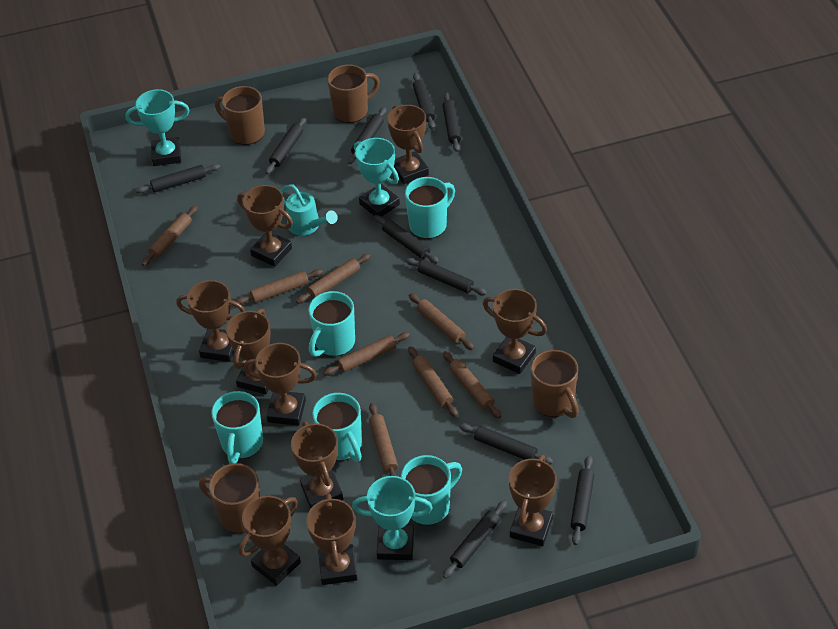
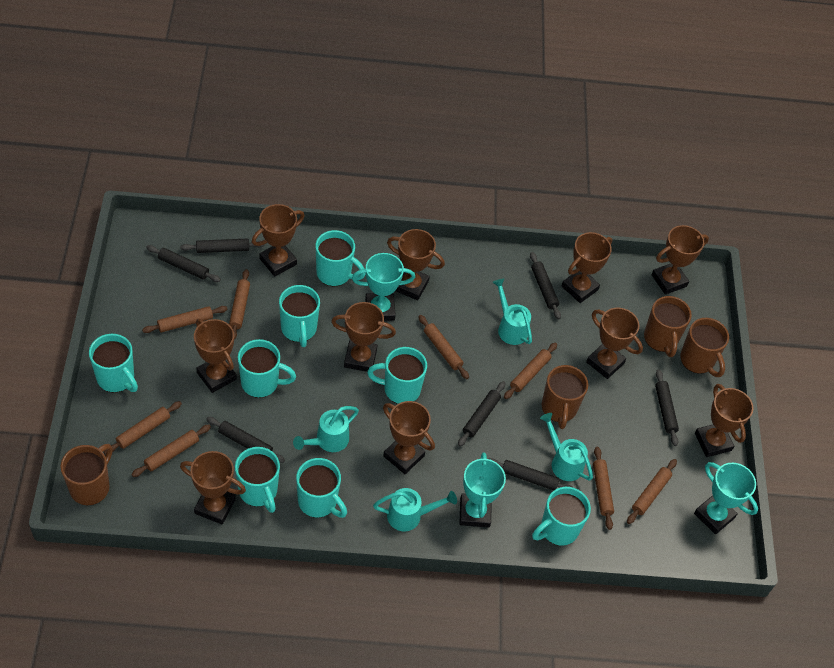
black rolling pin: [136,164,220,193] [266,117,306,174] [348,107,386,164] [374,215,439,264] [405,257,487,296] [413,73,435,129] [442,93,461,152] [443,500,507,579] [459,423,553,465] [570,456,594,545] = 10 -> [146,245,221,282] [180,238,265,253] [206,417,285,463] [458,381,505,446] [489,458,572,490] [530,252,561,319] [655,369,679,446] = 7
turquoise mug: [211,391,263,464] [308,291,355,357] [312,393,362,462] [401,455,462,525] [405,177,455,239] = 5 -> [89,334,138,392] [235,447,280,513] [238,339,296,398] [279,285,320,347] [296,458,347,518] [315,230,366,286] [367,347,427,404] [532,487,591,546] = 8
turquoise watering can: [280,184,338,236] = 1 -> [293,406,359,452] [373,488,457,532] [492,279,532,345] [540,413,593,481] = 4

